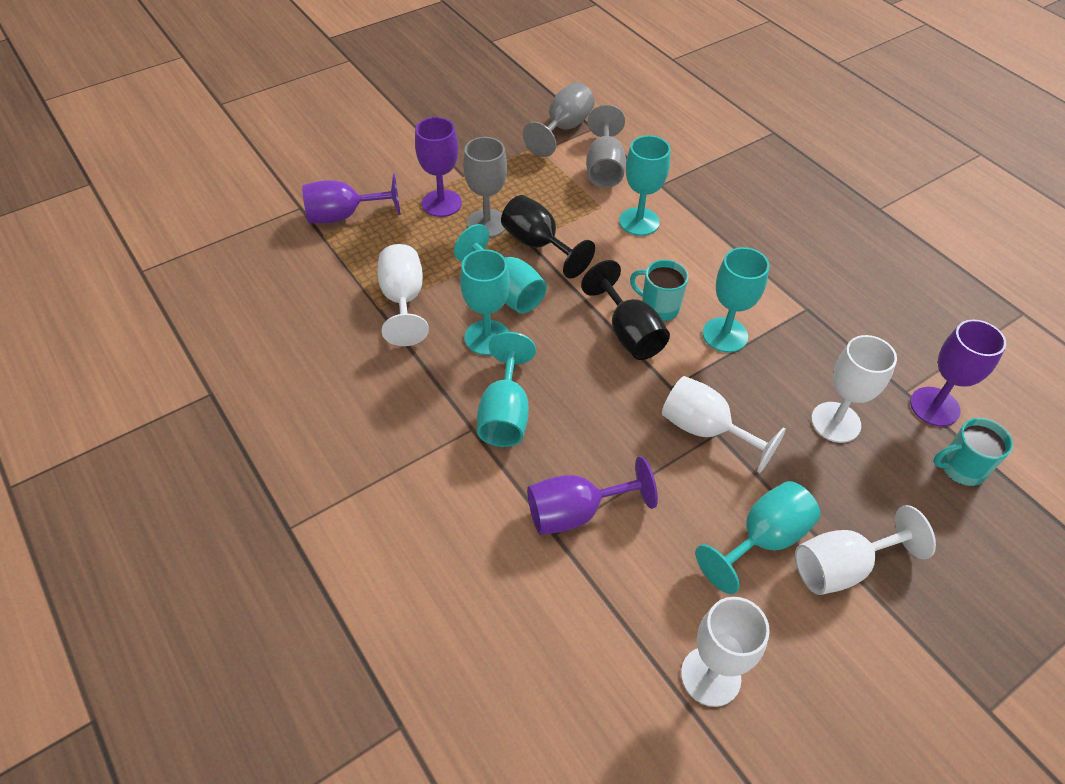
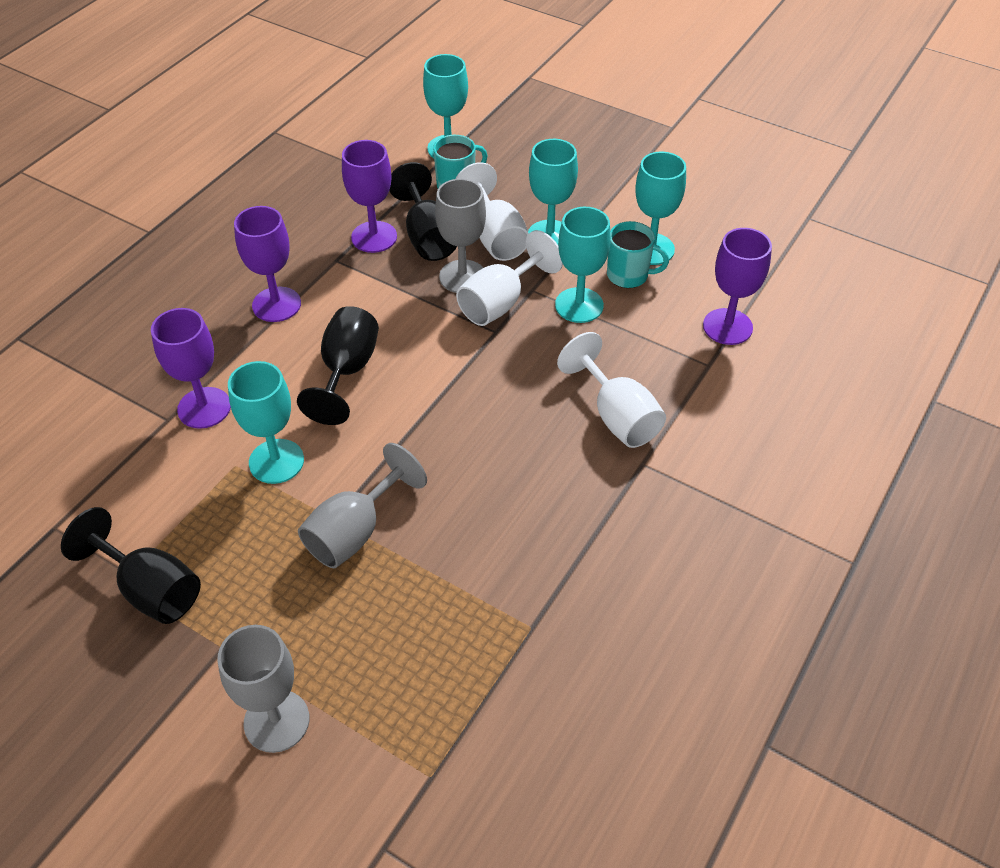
black goblet: [501,195,595,279] [581,260,670,360] = 2 -> [61,507,201,624] [297,306,379,425] [389,162,457,261] = 3
turquoise goblet: [454,224,547,314] [460,249,510,355] [477,332,536,447] [619,135,670,236] [695,481,821,594] [703,247,770,353] = 6 -> [228,361,304,484] [423,54,468,158] [528,139,578,244] [555,207,611,323] [635,152,686,265] = 5
white goblet: [377,244,429,346] [662,376,786,473] [681,597,770,707] [795,505,936,595] [811,335,897,443] = 5 -> [456,162,529,261] [456,230,563,326] [557,332,666,448] = 3

